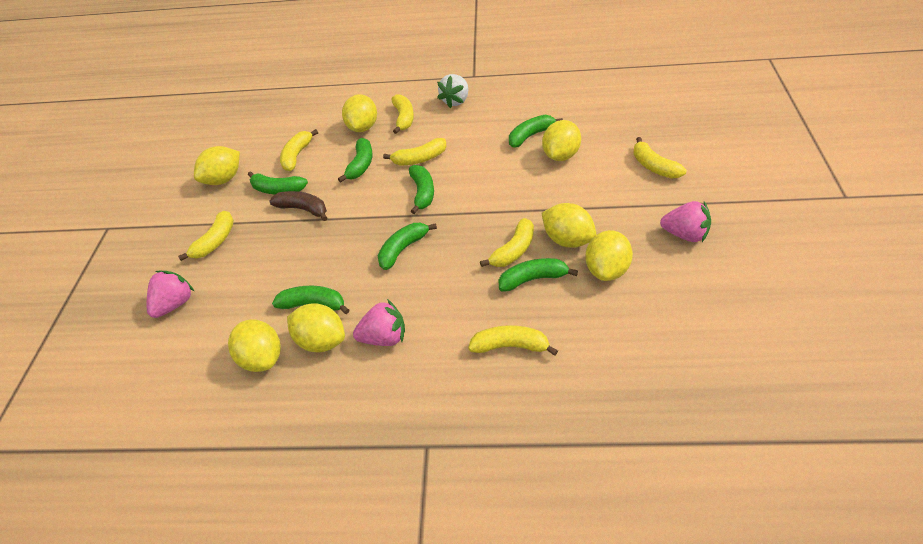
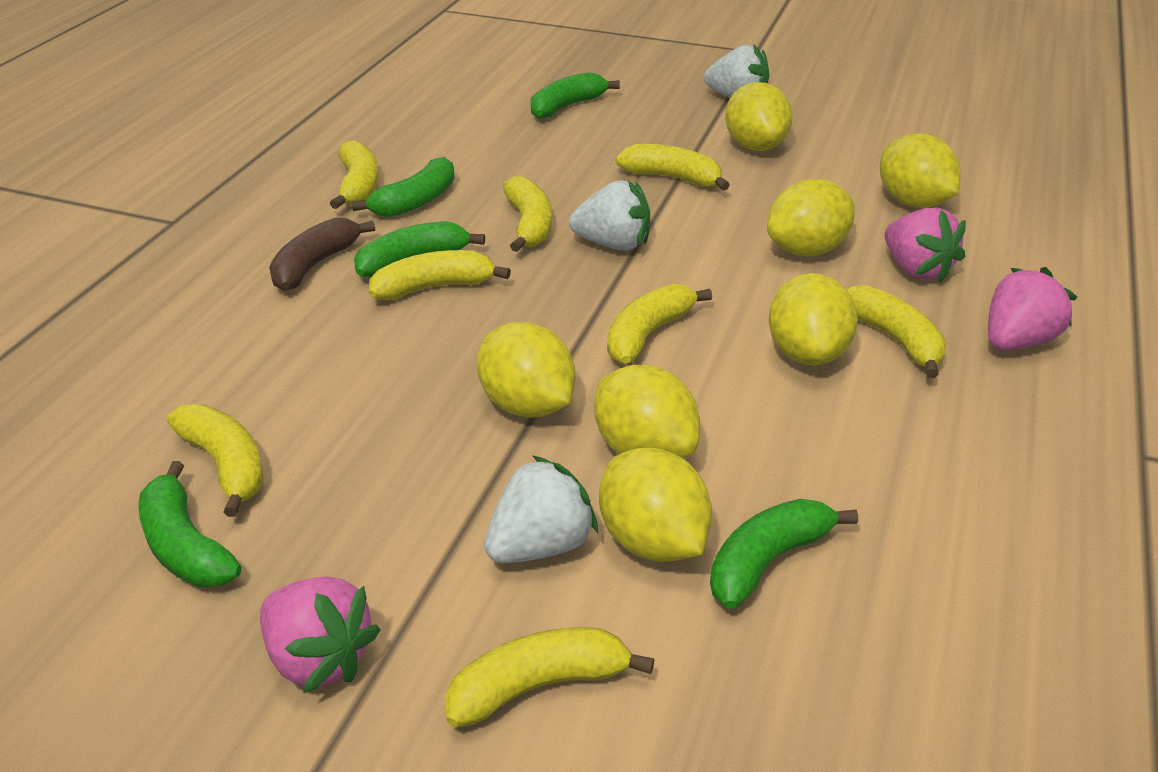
green banana: [248,171,308,194] [272,286,349,314] [338,138,373,183] [378,223,437,270] [409,165,434,214] [498,258,578,292] [509,115,563,148] = 7 -> [138,461,241,587] [352,157,455,217] [354,221,485,277] [531,72,620,119] [710,499,858,609] = 5
white strawberry: [437,74,468,108] = 1 -> [484,455,598,563] [569,180,650,251] [704,44,770,98] = 3
yellow banana: [178,211,234,261] [280,129,318,171] [383,138,447,166] [392,94,414,134] [468,325,558,356] [480,218,534,267] [633,137,686,179] = 7 -> [167,404,263,517] [330,140,379,209] [369,250,511,300] [445,627,654,727] [503,176,552,252] [607,284,712,364] [615,144,730,191] [847,285,947,378] = 8

